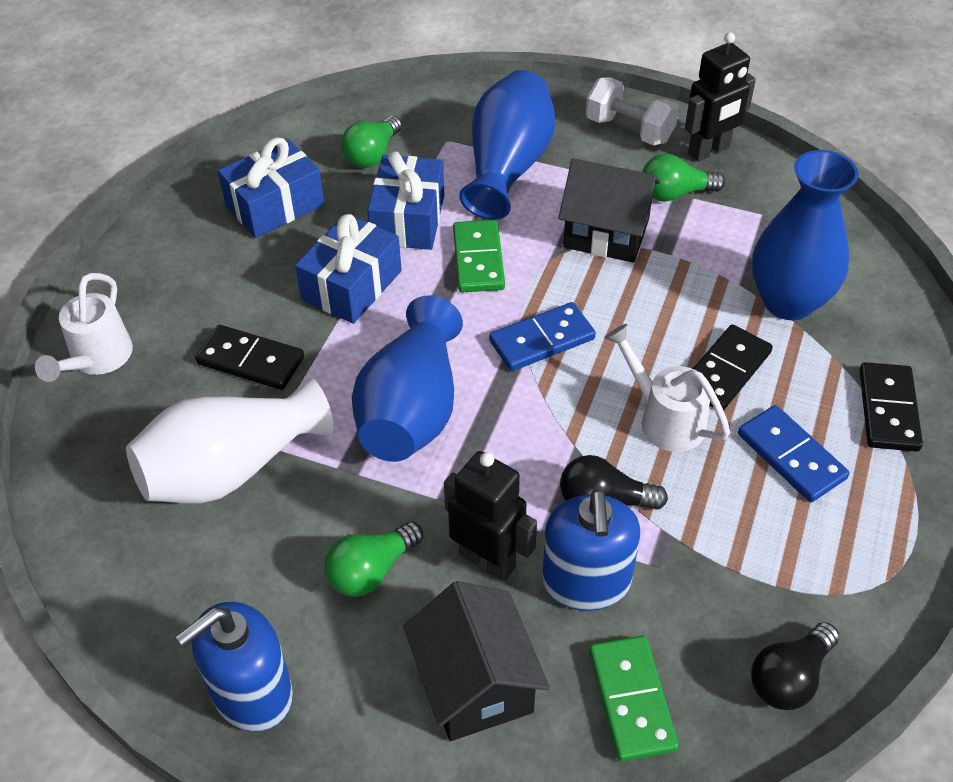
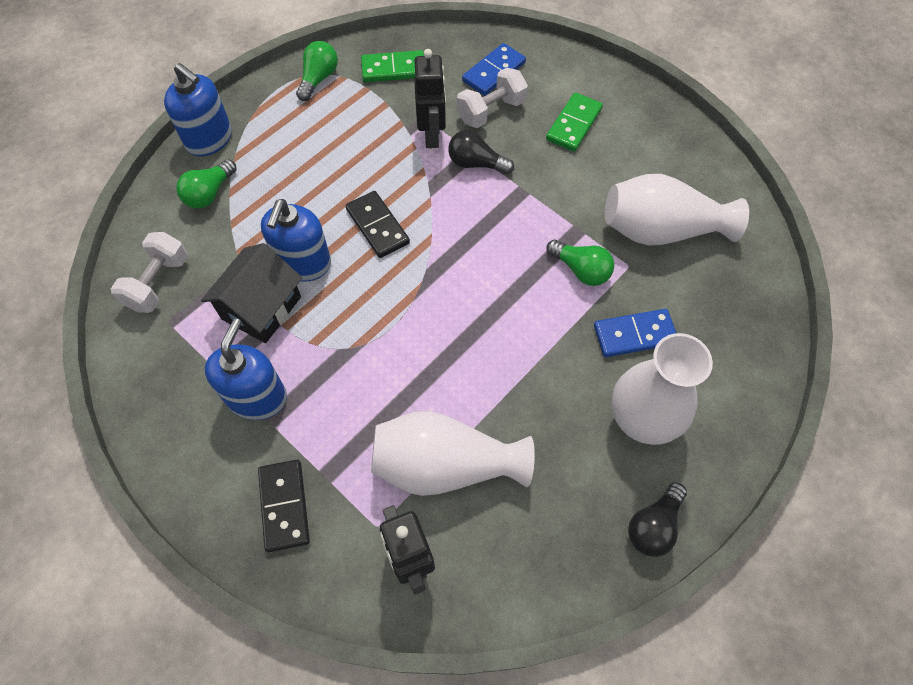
black domino: [195,325,304,390] [693,324,773,411] [859,362,923,452] = 3 -> [258,460,310,552] [346,191,410,258] = 2
black house: [403,581,550,741] [558,158,661,263] = 2 -> [201,243,302,343] = 1
blue gift: [218,137,324,238] [295,214,402,324] [367,152,444,250] = 3 -> none = 0
blue soap dispenser: [176,602,293,732] [542,489,640,611] = 2 -> [164,63,232,156] [205,319,287,420] [261,199,331,282] = 3
blue vase: [352,296,463,462] [459,70,555,220] [752,150,859,320] = 3 -> none = 0
white dumbbell: [586,77,679,145] = 1 -> [111,232,188,313] [457,68,528,128] = 2
white vase: [126,377,333,503] = 1 -> [371,411,535,496] [605,174,749,246] [611,333,713,445] = 3
white watering can: [35,273,133,382] [604,324,730,452] = 2 -> none = 0

